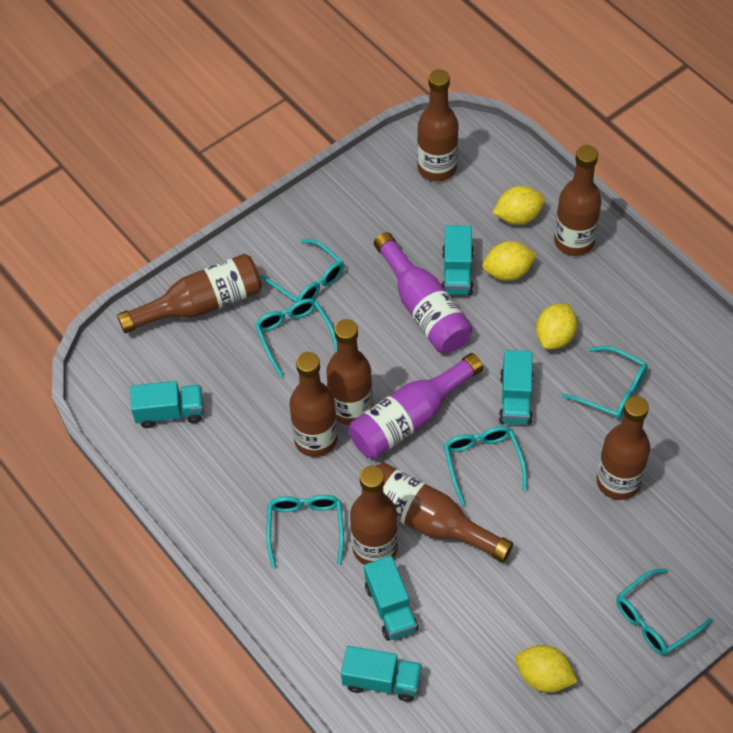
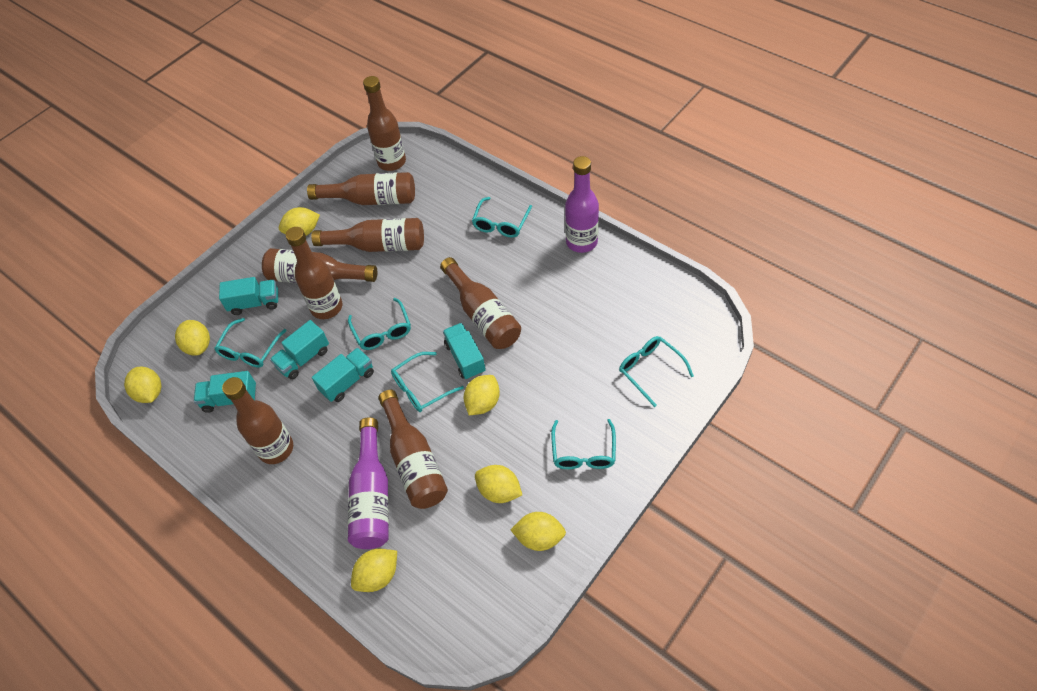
yellow lemon: [482,241,537,281] [492,186,545,225] [515,645,577,693] [536,303,577,349] = 4 -> [124,367,161,403] [175,320,210,356] [279,207,320,236] [351,549,397,592] [464,375,500,415] [475,465,522,503] [510,512,566,551] = 7

